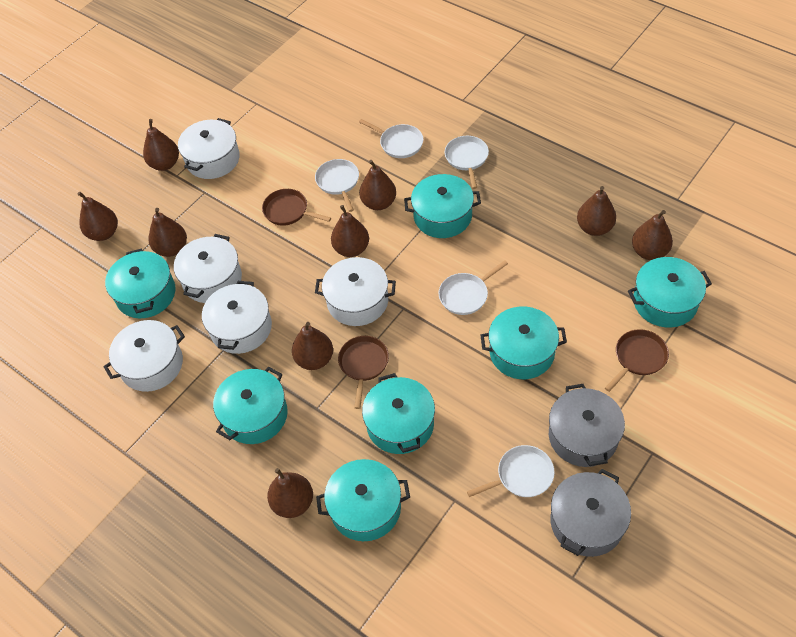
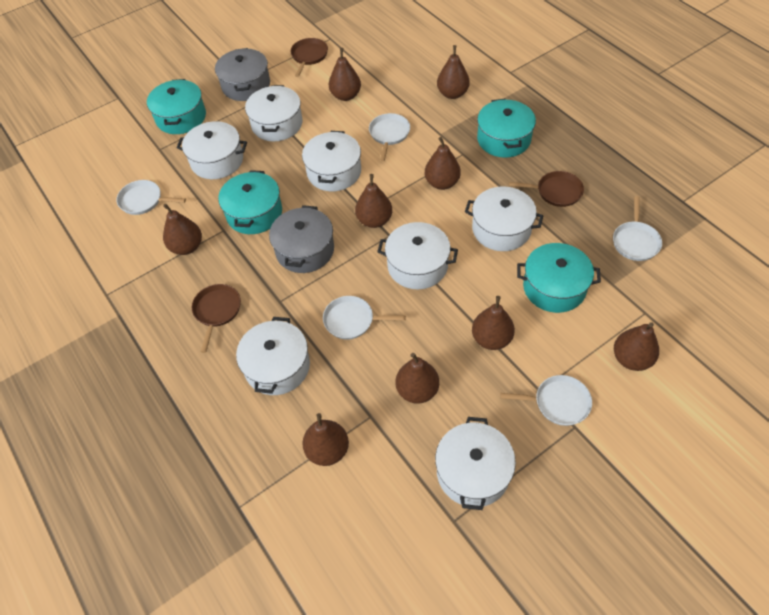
turquoise pot: [105,249,176,318] [213,367,288,444] [316,459,410,541] [362,373,435,454] [404,174,481,238] [480,307,567,379] [628,257,712,327] = 7 -> [147,79,206,134] [218,170,282,234] [477,99,536,158] [517,243,601,313] = 4
white pot: [104,320,185,392] [174,234,242,303] [178,118,240,179] [202,281,272,354] [315,257,396,326] = 5 -> [177,121,247,179] [236,317,310,395] [245,85,302,141] [302,131,361,191] [377,222,458,290] [435,417,516,510] [465,187,544,251] = 7

